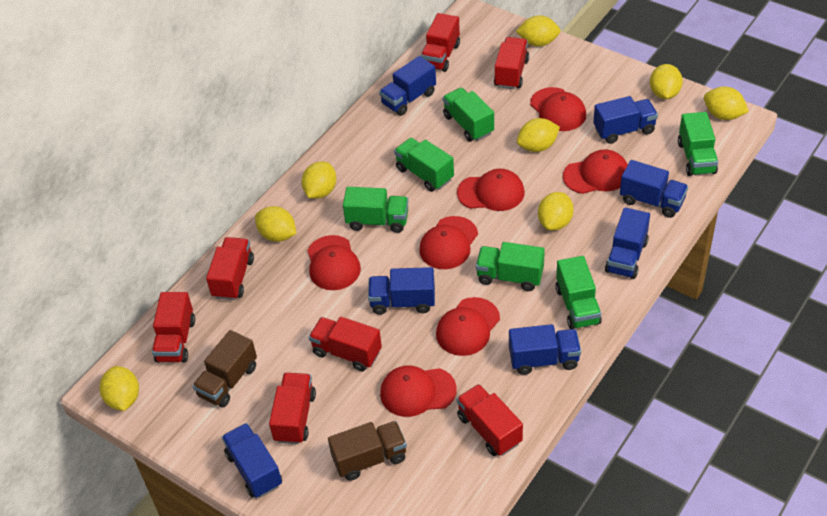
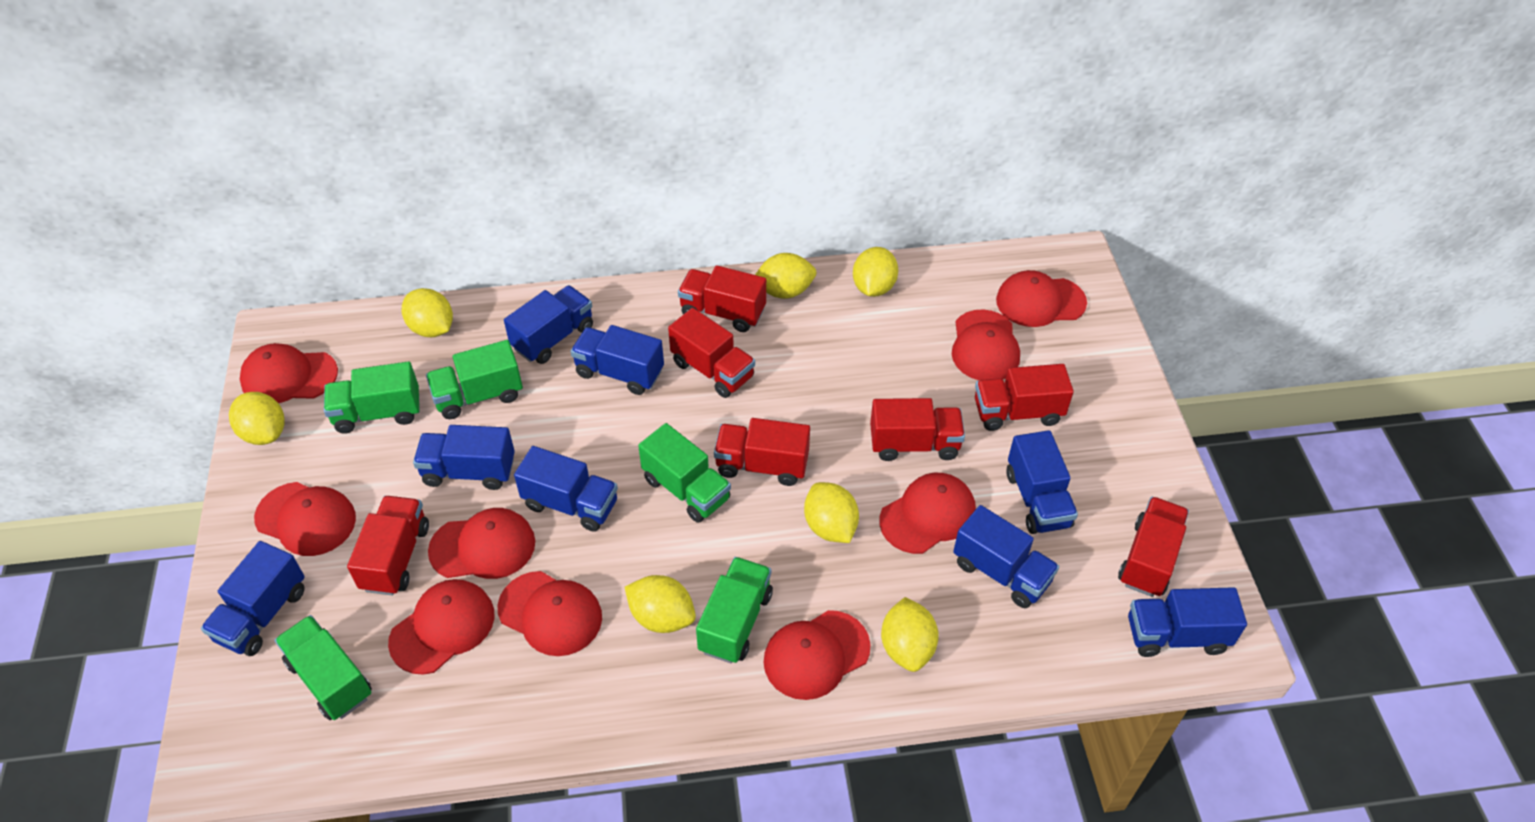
blue truck: [222,423,282,498] [368,267,435,315] [379,56,436,116] [509,324,581,375] [593,96,658,144] [605,207,650,279] [620,160,688,218] = 7 -> [201,541,305,656] [413,425,515,490] [504,285,593,364] [514,446,618,532] [571,325,664,395] [953,505,1059,608] [1006,430,1078,534] [1128,587,1247,657] = 8
brown truck: [193,330,257,408] [328,421,407,481] = 2 -> none = 0
green truck: [343,187,409,233] [394,138,454,192] [443,88,494,142] [476,242,545,291] [555,256,602,329] [678,112,718,176] = 6 -> [275,615,372,720] [324,362,420,434] [426,340,523,419] [638,423,731,523] [696,557,773,663] = 5
red cap: [307,235,361,290] [380,366,457,417] [419,216,478,269] [436,297,500,356] [457,169,525,211] [530,87,586,131] [563,149,628,194] = 7 -> [240,343,338,403] [254,482,356,556] [388,579,494,675] [428,508,535,579] [498,571,602,656] [763,610,871,700] [879,473,976,554] [952,310,1020,381] [996,270,1087,327] = 9
yellow lemon: [99,366,139,411] [255,206,296,242] [302,162,336,199] [516,15,561,46] [517,118,560,152] [538,192,574,231] [650,64,683,99] [704,87,749,120] = 8 -> [229,392,285,445] [402,288,453,337] [625,575,696,633] [755,253,817,299] [804,482,859,543] [853,247,898,297] [881,597,939,672] = 7

